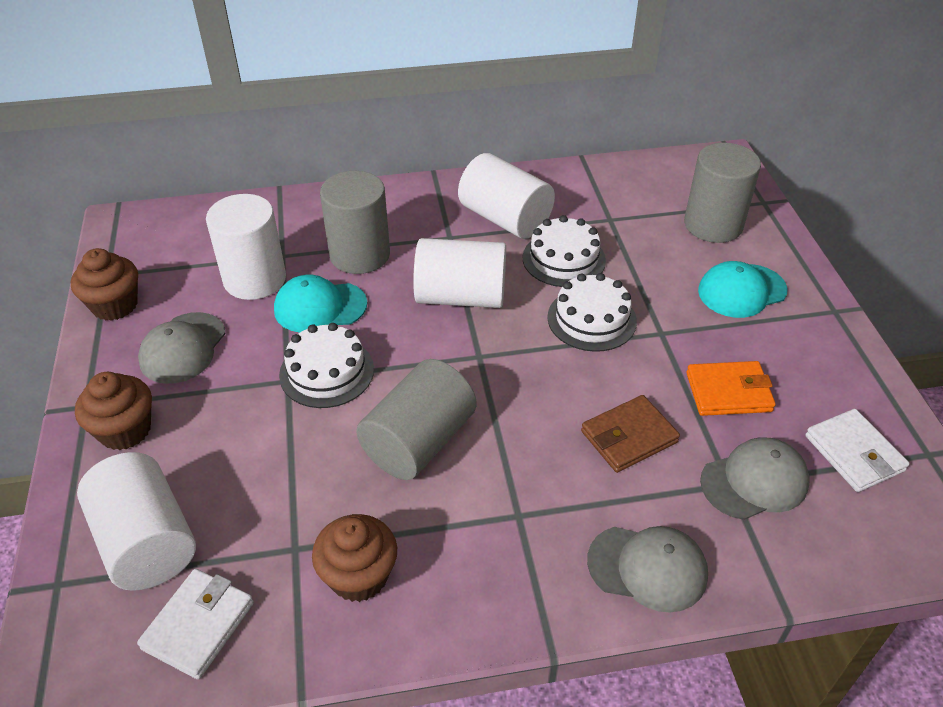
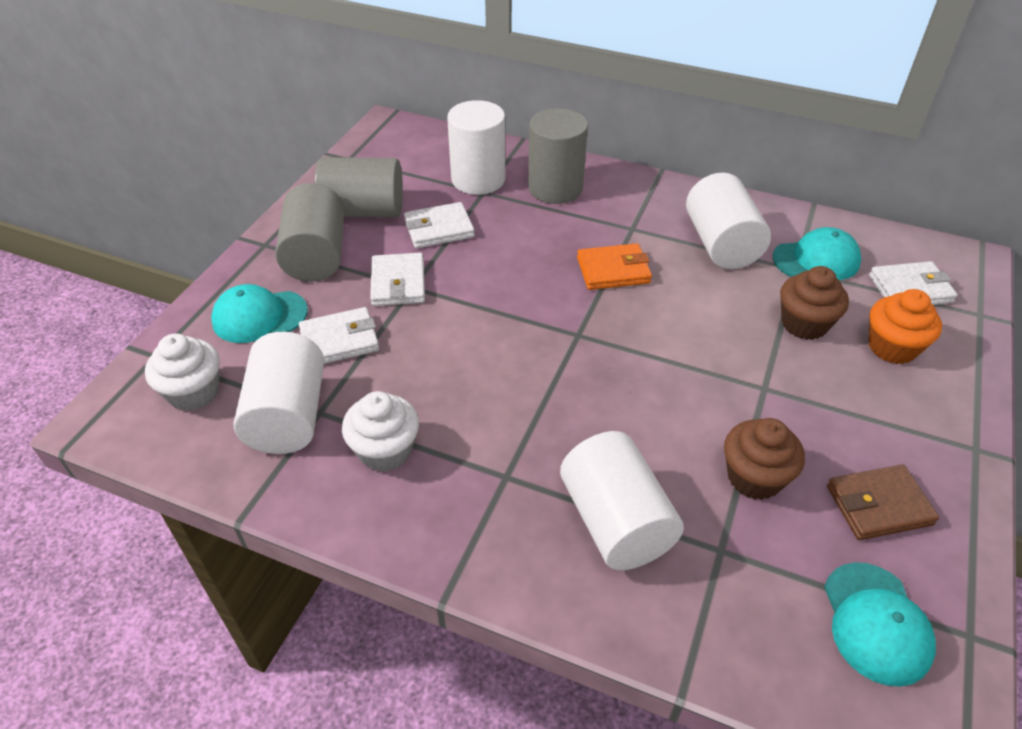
brown cupcake: [71,248,138,321] [75,372,152,450] [312,514,397,602] = 3 -> [724,418,805,500] [780,266,849,340] = 2
grey cap: [138,312,226,384] [587,526,708,612] [700,438,810,520] = 3 -> none = 0
orange cupcake: none = 0 -> [869,289,942,364] = 1
turquoise cap: [274,275,367,333] [698,261,788,318] = 2 -> [211,284,308,343] [773,227,861,280] [824,562,936,687] = 3
white cake: [279,323,374,408] [523,215,606,287] [547,273,637,352] = 3 -> none = 0
white cupcake: none = 0 -> [145,334,220,411] [342,391,419,472] = 2
white wallet: [137,569,254,679] [805,409,910,492] = 2 -> [299,307,379,364] [370,253,425,306] [404,202,475,249] [869,261,957,305] = 4

